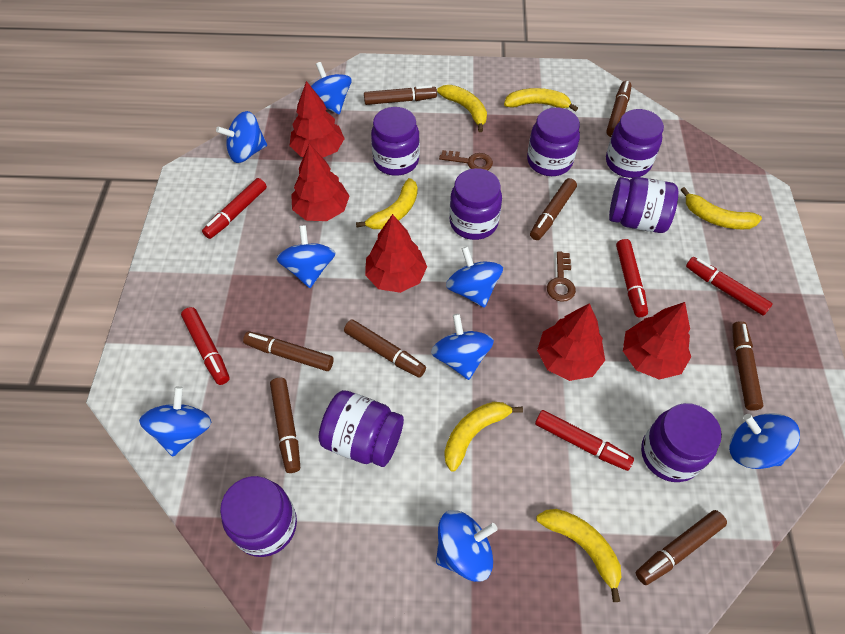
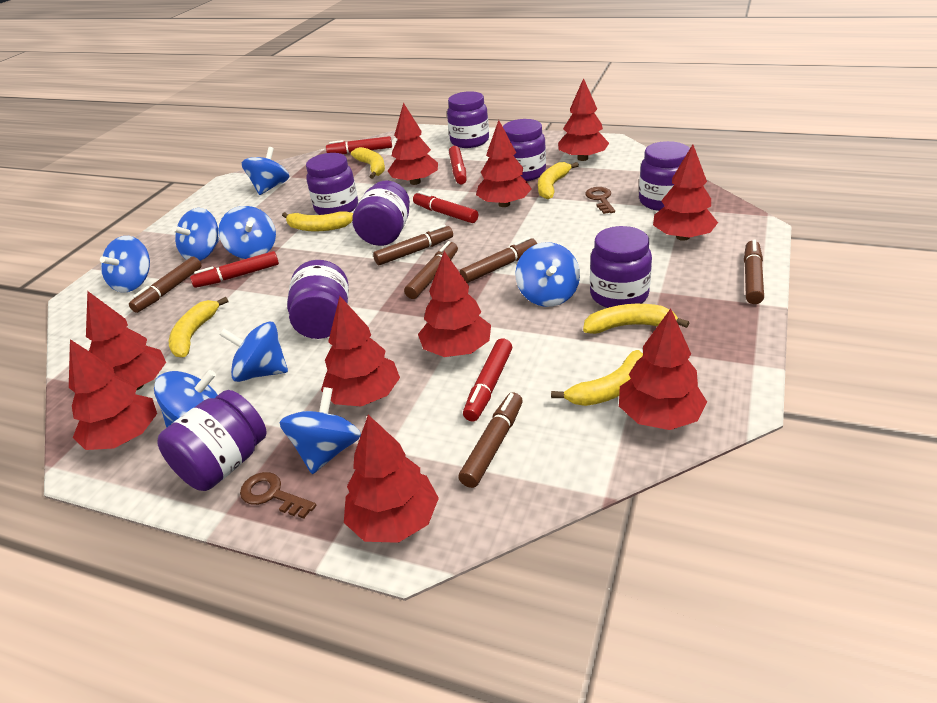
brown marker: [243,331,334,371] [270,378,300,473] [344,319,426,378] [364,85,437,105] [530,178,577,240] [606,81,632,137] [636,510,727,585] [732,321,764,411] = 8 -> [129,257,202,313] [373,224,453,265] [404,241,458,299] [458,392,523,488] [459,237,537,283] [744,240,764,304] = 6
red tree: [289,81,345,158] [291,144,349,221] [365,214,427,293] [537,303,605,381] [623,302,691,380] = 5 -> [69,339,157,450] [86,291,166,390] [321,296,400,406] [344,415,439,543] [388,103,438,185] [418,251,491,357] [476,120,532,207] [558,78,609,161] [619,309,707,430] [653,144,718,241] = 10

